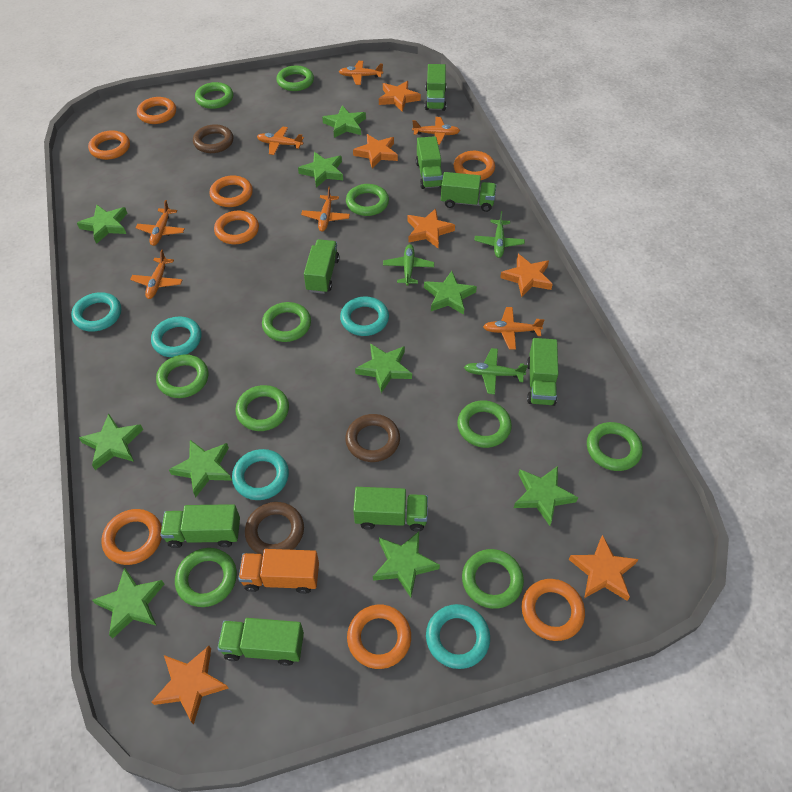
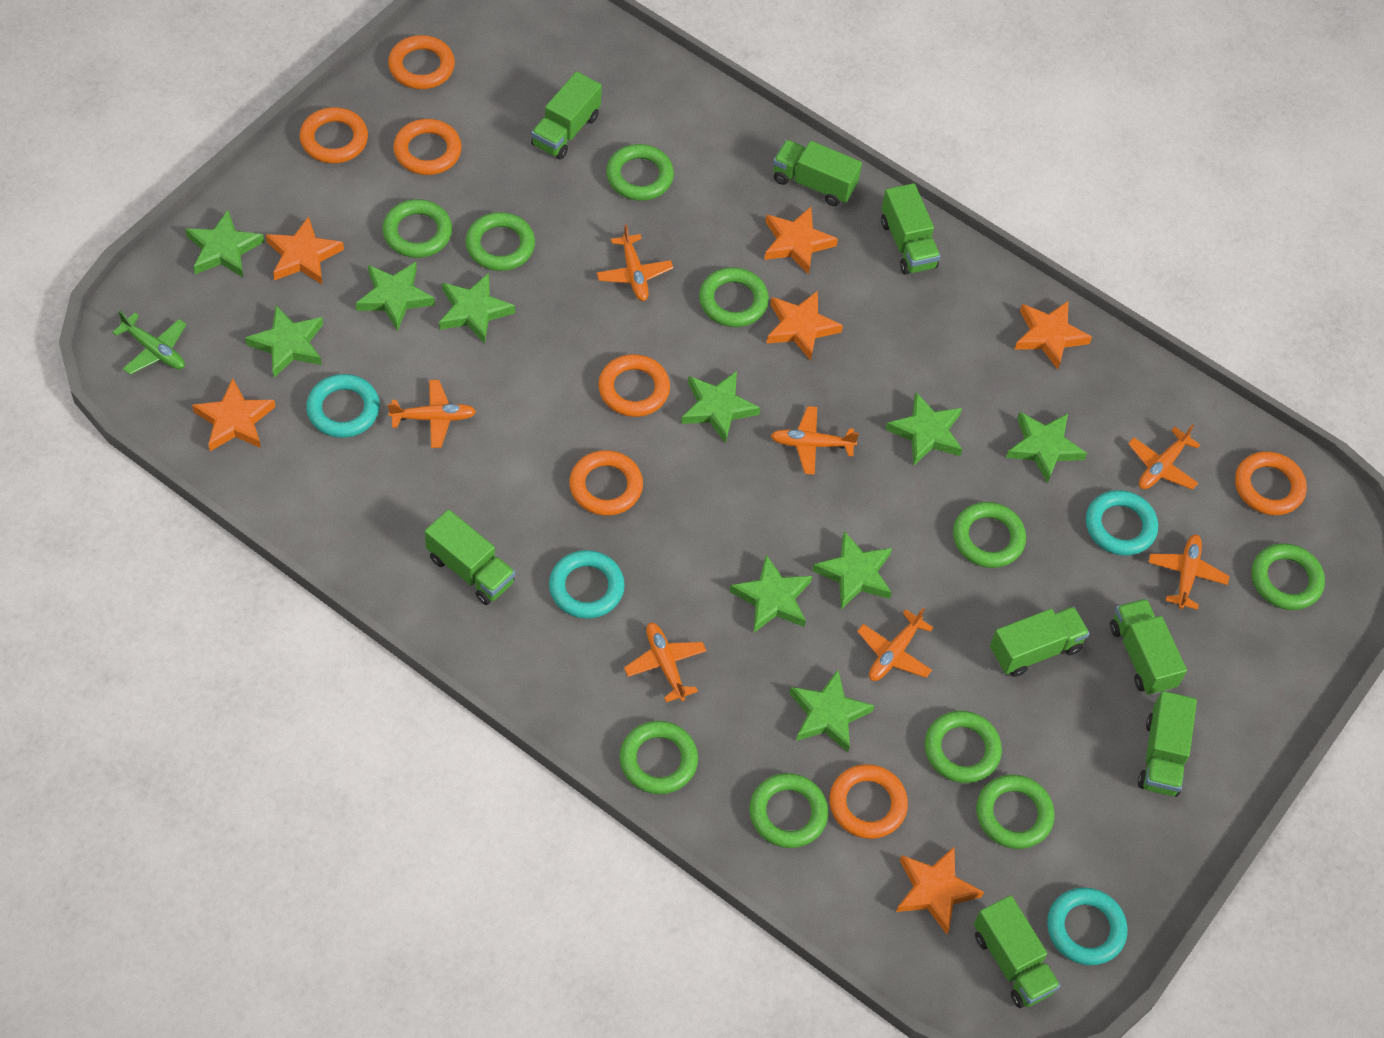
brown ring: [193,124,234,153] [245,502,304,555] [345,414,400,462] = 3 -> none = 0
green plane: [383,244,434,286] [464,348,528,394] [474,211,525,258] = 3 -> [112,310,187,374] = 1
orange ring: [88,130,130,160] [102,509,162,565] [137,97,176,124] [209,175,253,207] [214,211,259,244] [347,605,411,669] [454,151,495,180] [521,579,585,641] = 8 -> [300,107,368,163] [388,35,455,89] [393,119,462,175] [569,450,643,516] [598,354,670,417] [829,764,908,839] [1235,451,1307,515] = 7
orange truck: [238,549,319,594] = 1 -> none = 0
turquoise ring: [71,292,121,332] [151,317,201,357] [232,449,289,500] [340,296,389,336] [426,604,490,669] = 5 -> [306,374,380,438] [549,550,625,619] [1047,887,1127,965] [1086,490,1158,556] = 4

